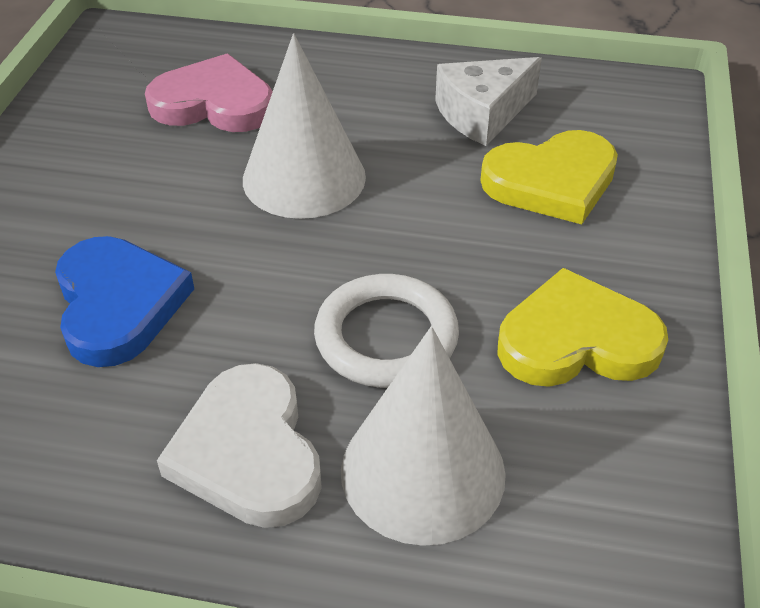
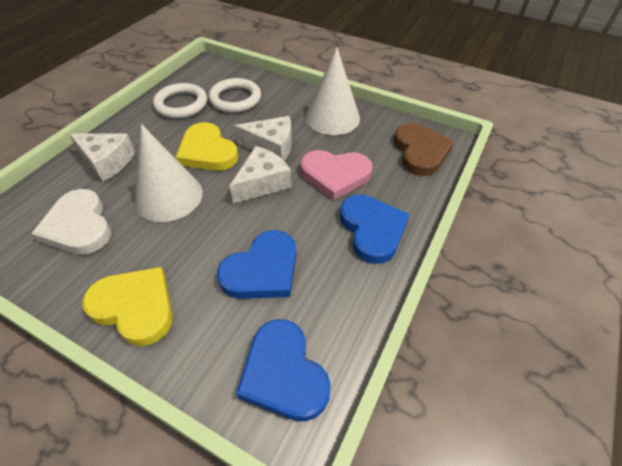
blue heart: [55,236,194,367] = 1 -> [217,230,296,299] [236,319,331,421] [340,195,410,264] = 3
brown heart: none = 0 -> [394,123,454,176] = 1
white cheese: [435,57,542,146] = 1 -> [69,134,135,182] [229,146,291,204] [234,116,292,161] = 3
white ring: [314,274,459,388] = 1 -> [153,83,207,119] [208,78,261,113] = 2

